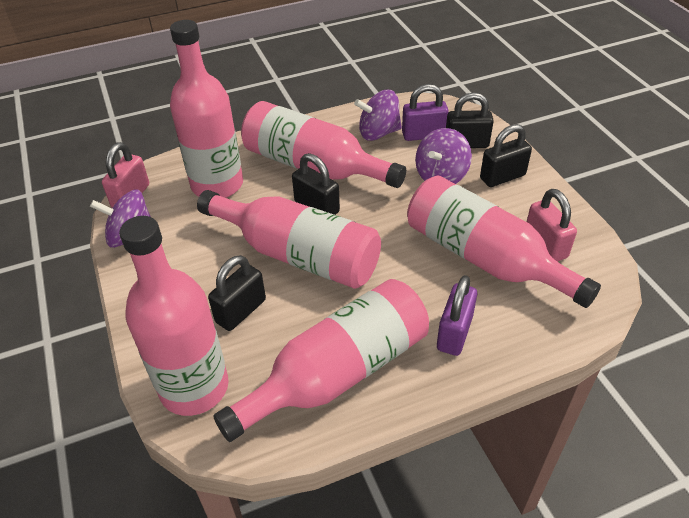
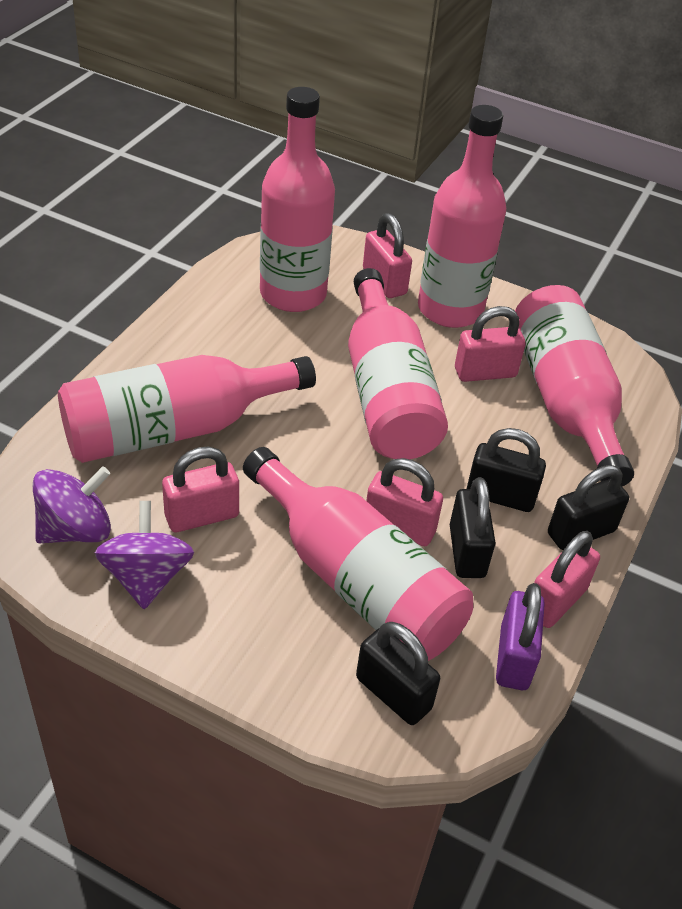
pink padlock: [102,142,149,208] [527,189,577,262] = 2 -> [162,447,239,532] [363,213,412,298] [366,458,443,546] [455,306,526,382] [534,531,600,628] = 5
purple padlock: [402,84,449,141] [437,275,477,356] = 2 -> [496,583,545,690] = 1
purple spinning top: [90,190,151,248] [354,90,402,141] [415,128,472,184] = 3 -> [32,466,111,543] [95,501,194,609] = 2

